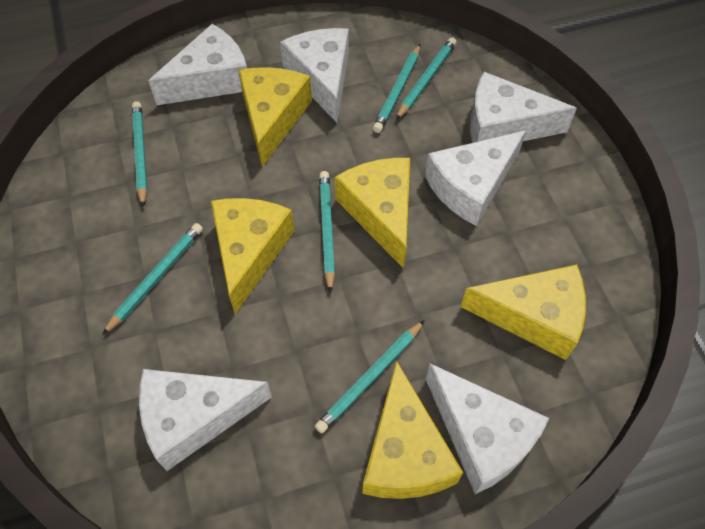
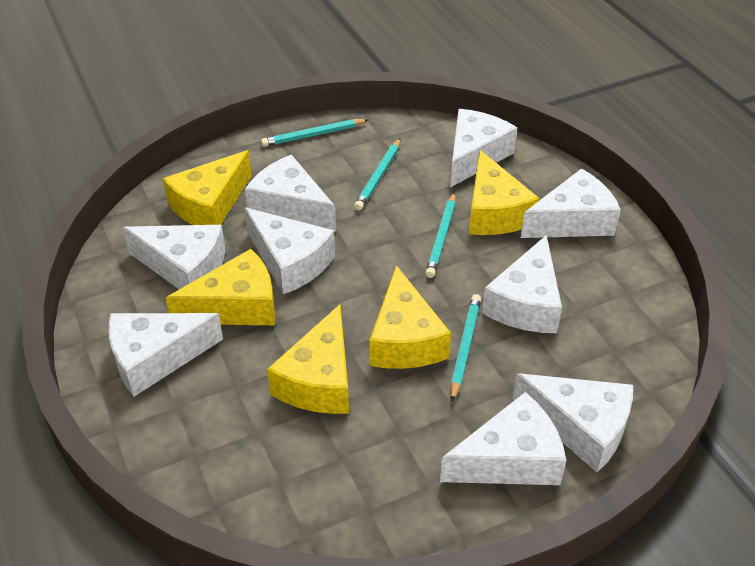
turquoise pencil: [102,223,203,335] [132,101,147,207] [315,320,425,434] [319,171,335,293] [373,44,420,133] [396,37,456,120] = 6 -> [261,119,368,147] [354,138,401,211] [425,192,456,278] [450,294,481,402] = 4
white cheese: [139,369,272,471] [148,24,247,105] [280,28,349,123] [425,130,526,226] [426,364,549,494] [470,72,577,143] = 6 -> [108,313,223,397] [122,225,226,289] [244,208,335,295] [245,155,336,232] [440,392,567,485] [450,109,517,188] [482,235,562,333] [512,373,633,472] [521,168,621,238] = 9

